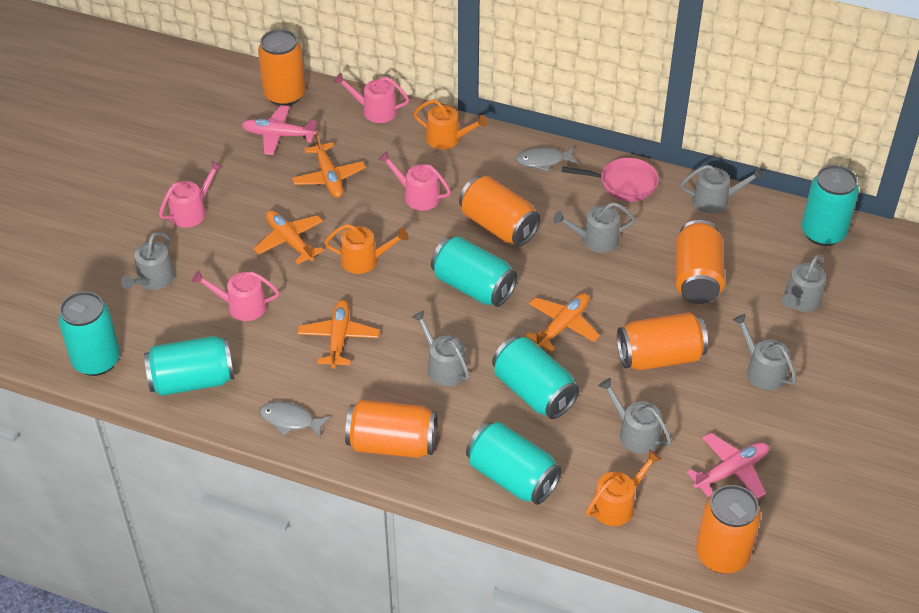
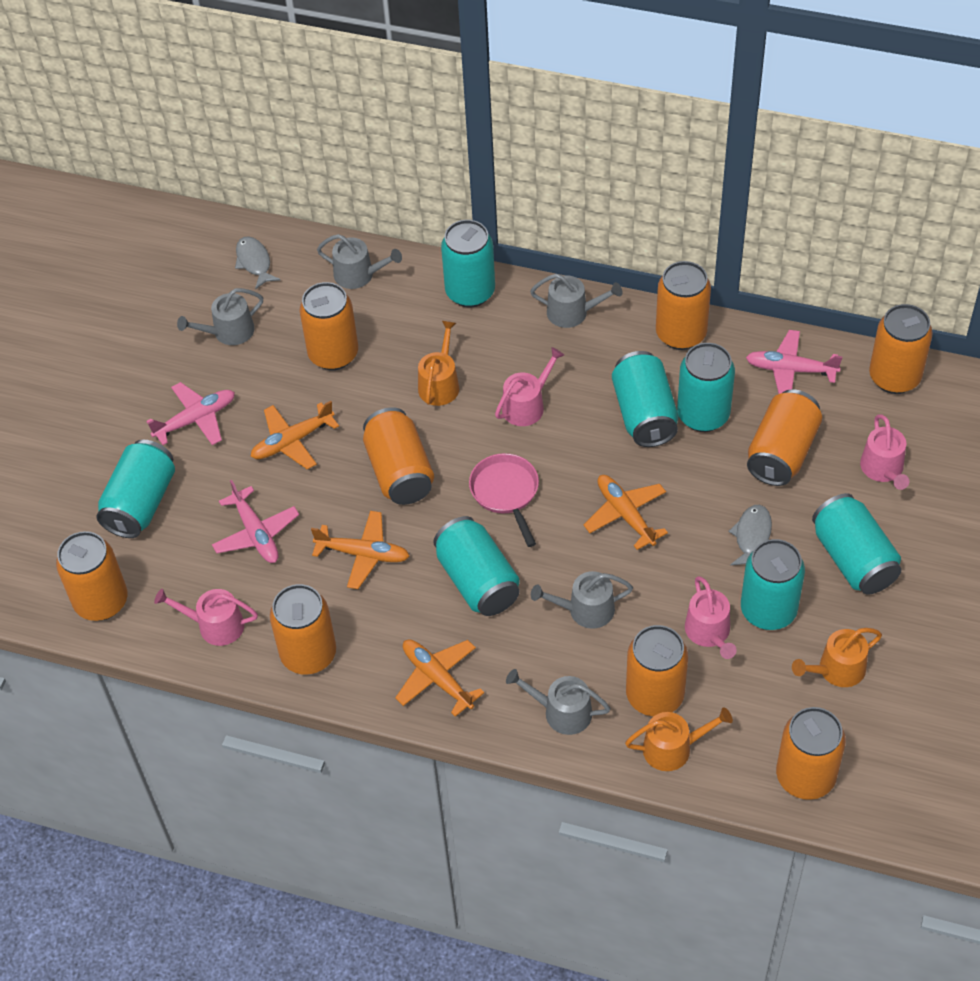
grey watering can: [121,232,175,290] [412,310,470,386] [553,202,635,253] [599,378,672,454] [681,165,764,213] [733,314,796,390] [782,255,826,312] = 7 -> [177,288,263,345] [317,234,402,289] [506,669,610,735] [530,274,622,328] [531,571,633,629] = 5
orange can: [258,29,305,106] [345,400,437,458] [459,176,541,246] [617,312,708,370] [676,220,725,304] [696,485,761,574] = 6 -> [56,531,127,621] [270,584,336,675] [299,282,358,370] [363,407,434,505] [626,625,688,716] [656,261,711,350] [747,389,822,486] [776,707,846,800] [869,304,933,394] = 9
pink plane: [242,105,318,155] [686,433,769,499] = 2 -> [146,382,235,445] [212,480,299,563] [746,330,843,394] = 3
turquoise can: [58,291,120,376] [144,336,234,396] [431,236,517,307] [466,422,562,505] [492,336,579,419] [802,165,859,246] = 6 -> [96,439,175,538] [433,516,520,616] [441,220,495,307] [612,351,679,447] [677,343,735,432] [741,539,805,630] [812,493,901,595] = 7

